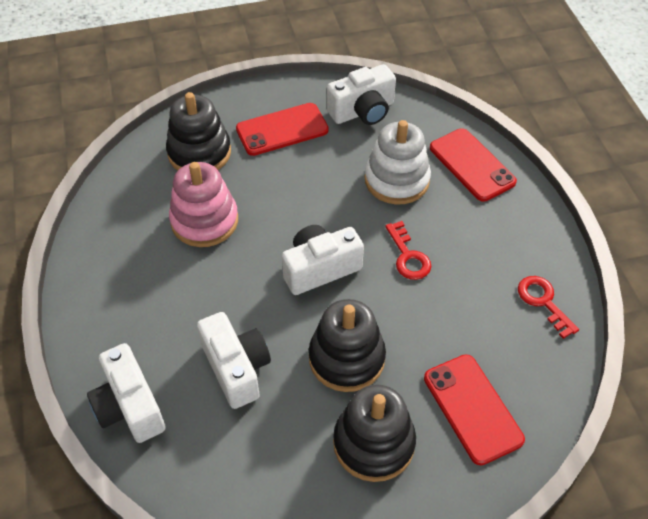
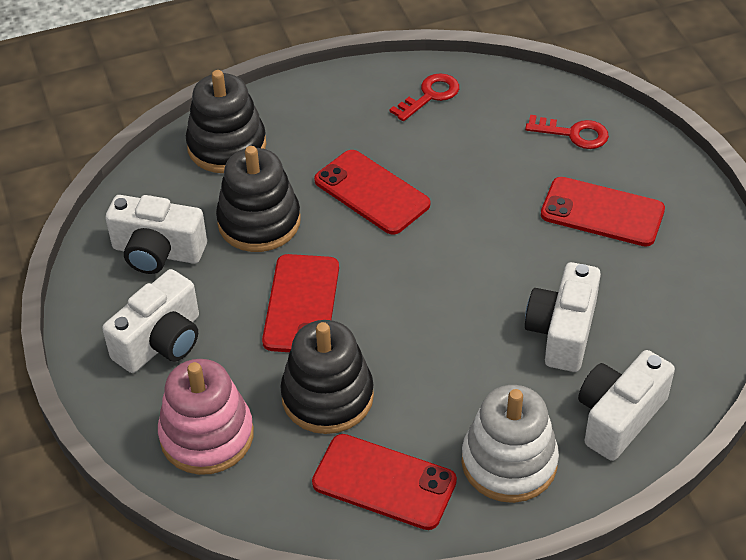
red phone: [236,103,329,156] [424,354,525,465] [430,129,517,202] = 3 -> [262,254,339,352] [312,434,457,530] [314,150,430,235] [541,177,665,247] = 4

